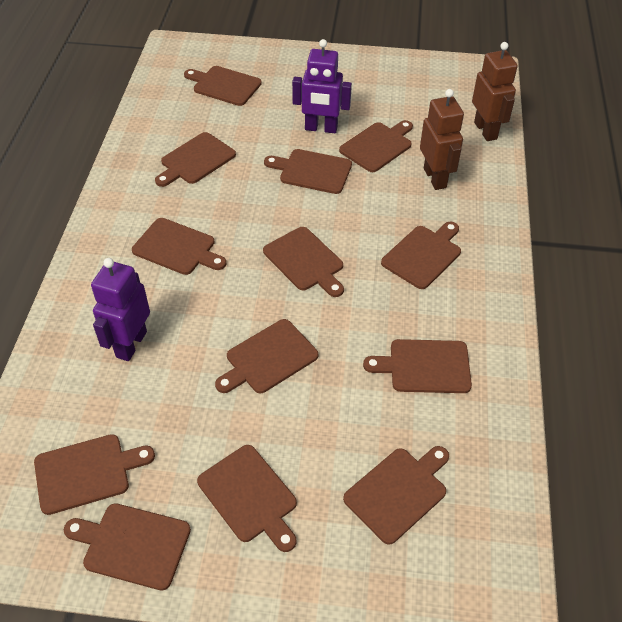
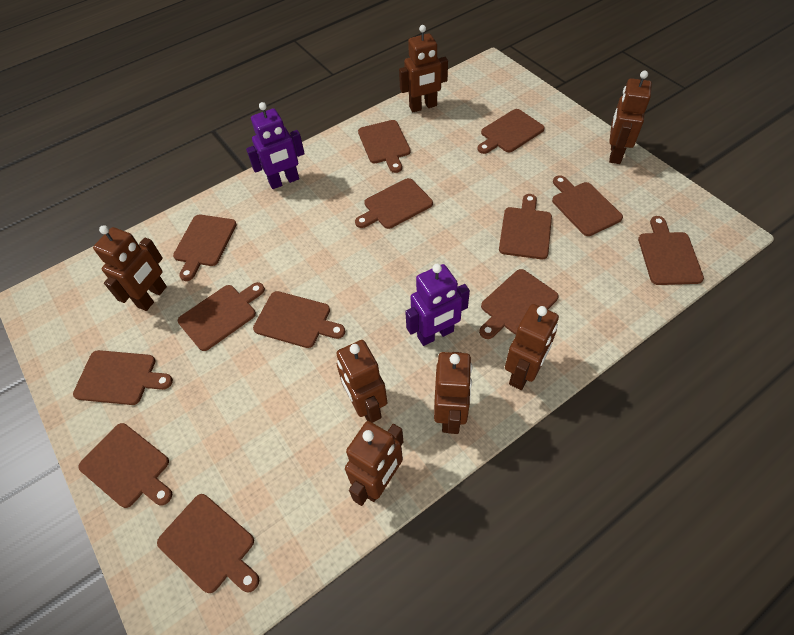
brown robot: [420,89,464,190] [472,42,518,141] = 2 -> [93,225,167,311] [336,340,388,423] [345,421,404,506] [399,25,448,112] [434,352,472,434] [505,304,559,390] [609,71,652,164] = 7

